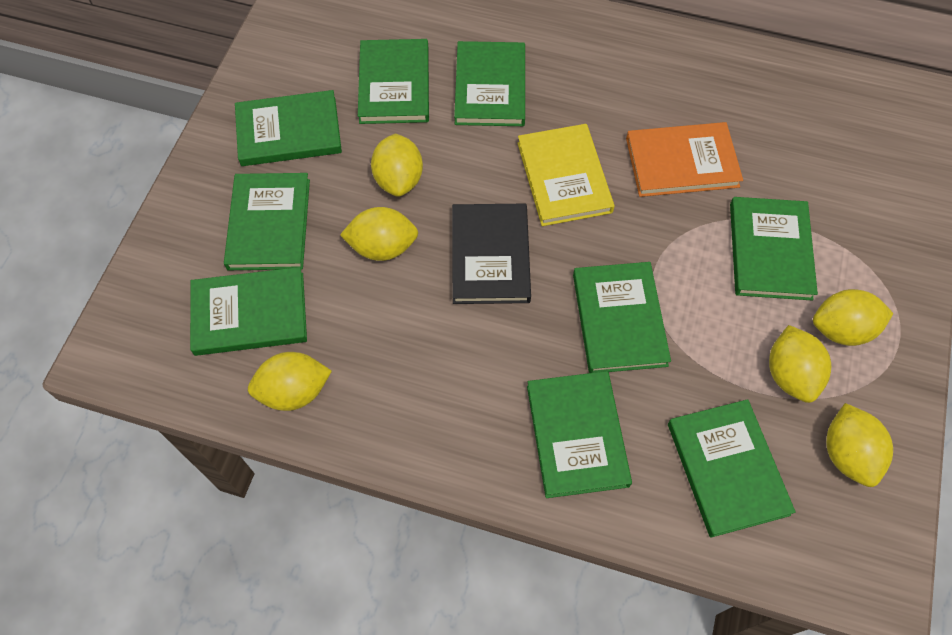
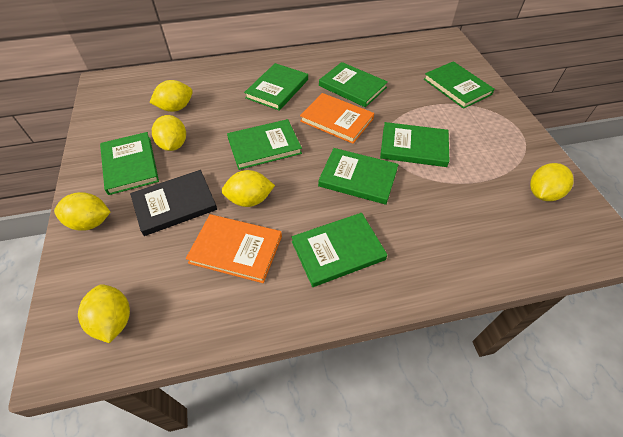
green book: [190,267,307,356] [224,173,310,270] [235,90,342,166] [358,39,429,124] [454,41,525,126] [527,371,632,498] [573,262,671,373] [668,399,796,538] [730,197,818,300] = 9 -> [100,132,159,195] [227,119,302,170] [244,63,308,111] [291,213,387,287] [318,148,399,205] [319,62,388,107] [380,122,449,167] [424,61,495,109] = 8
orange book: [626,122,743,197] = 1 -> [186,214,282,283] [300,93,374,144] = 2
yellow book: [518,124,615,226] = 1 -> none = 0

